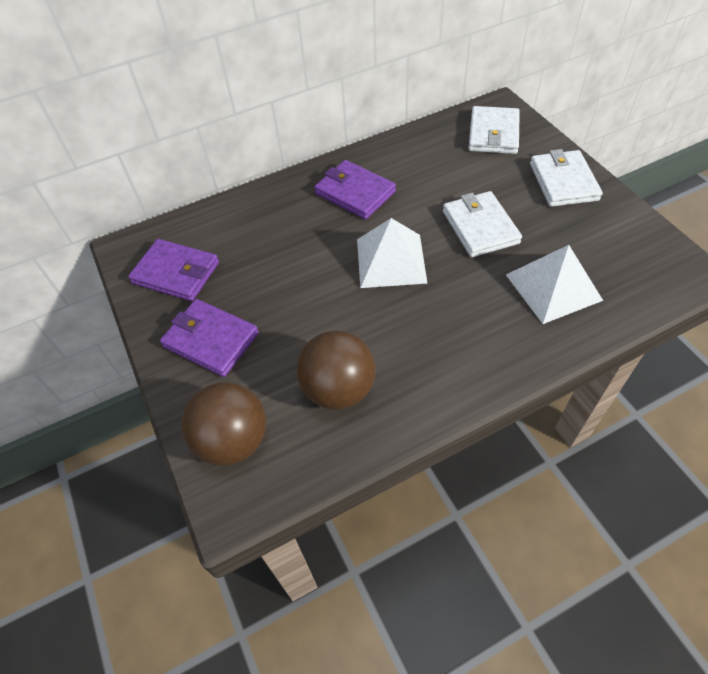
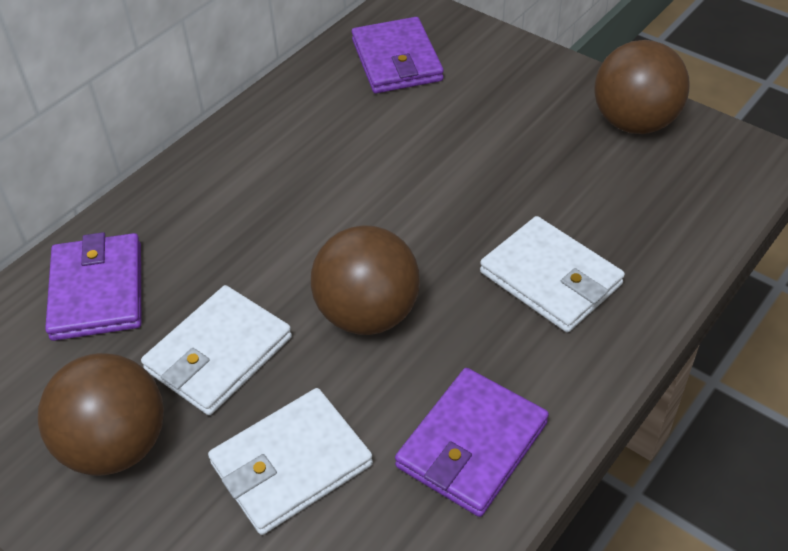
brown ball: [181,382,266,466] [297,331,376,410] = 2 -> [38,353,164,476] [311,225,420,335] [594,40,690,134] = 3
white pyramid: [357,218,428,288] [506,245,603,324] = 2 -> none = 0

